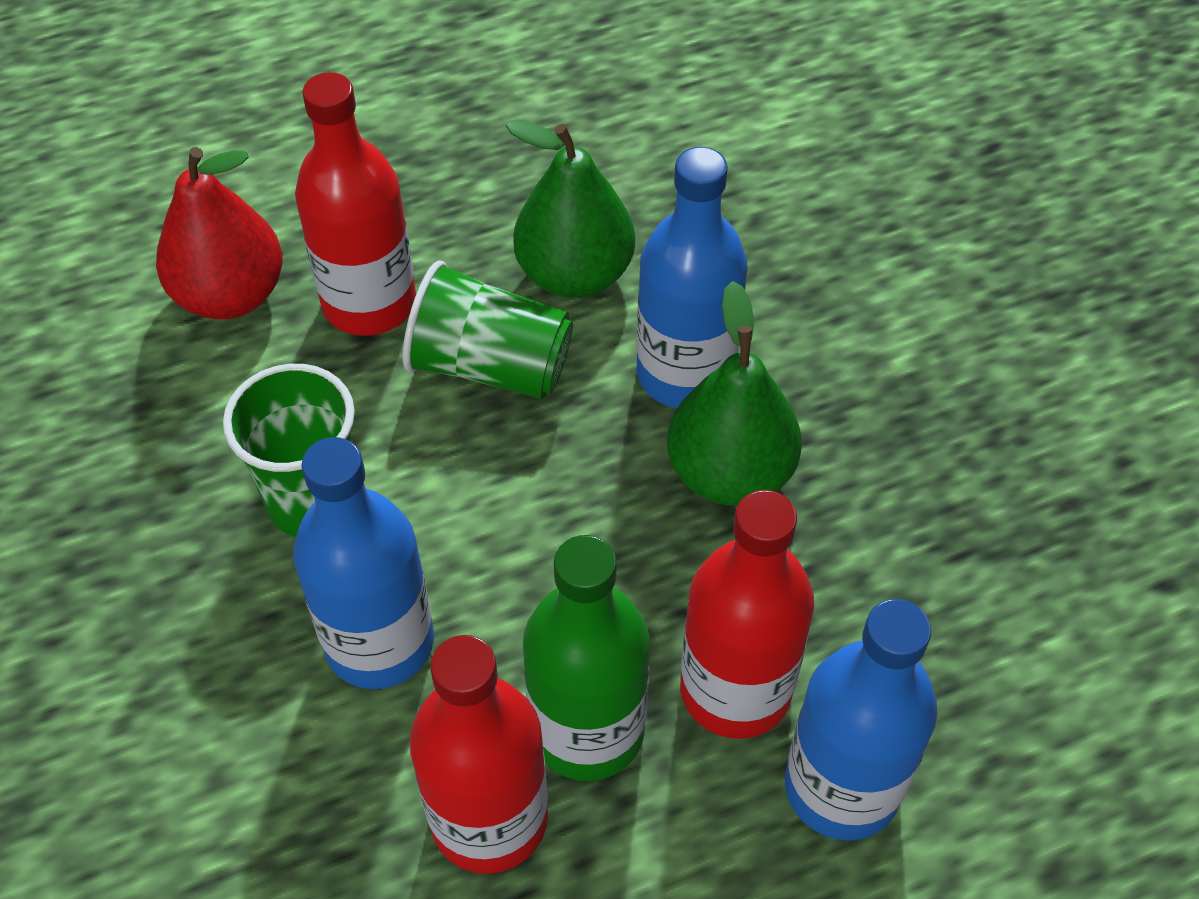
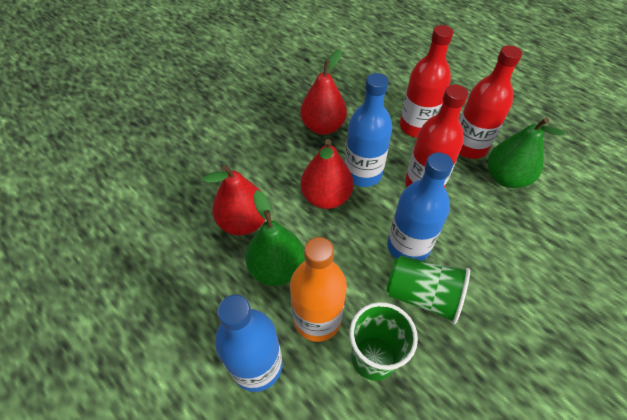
green bottle: [523,535,650,781] = 1 -> none = 0
orange bottle: none = 0 -> [290,237,347,342] = 1
red pear: [156,147,283,319] = 1 -> [203,165,265,235] [300,49,347,135] [301,139,353,209] = 3

